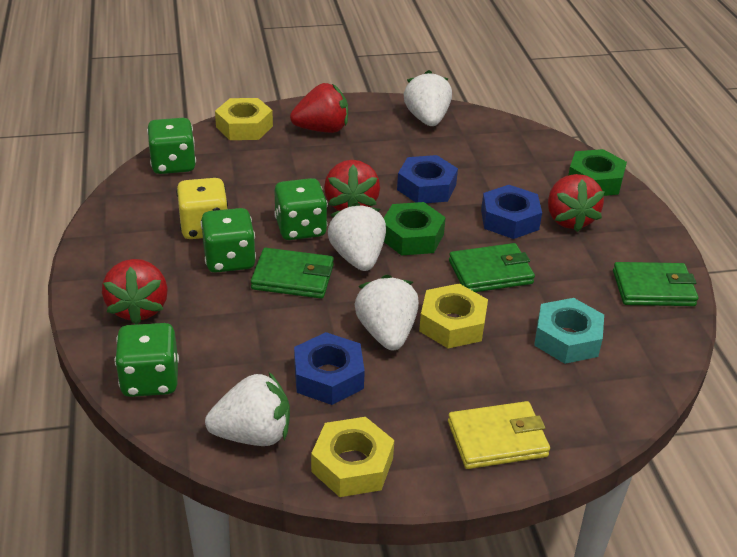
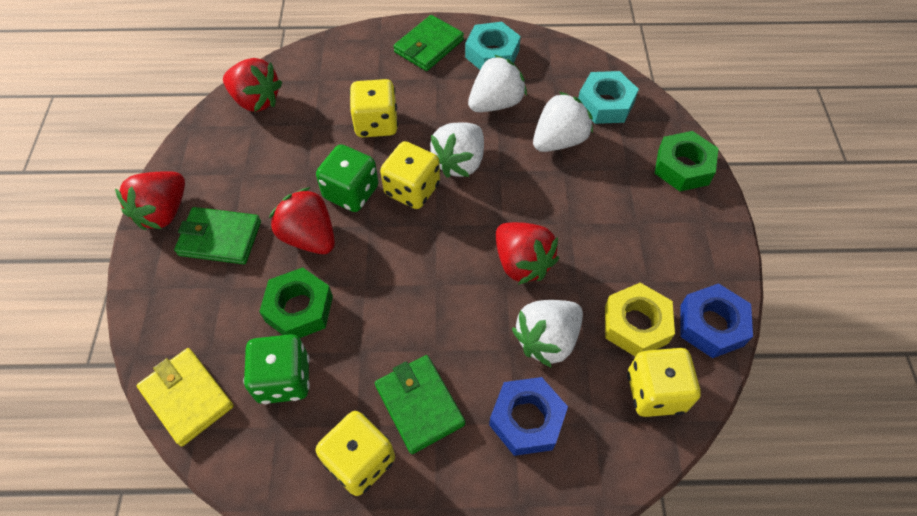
blue nut: [294,332,365,405] [397,155,458,203] [481,185,542,239] = 3 -> [489,377,568,456] [680,283,753,358] = 2
green dice: [115,323,179,397] [147,118,196,174] [201,208,256,273] [274,178,328,240] = 4 -> [243,334,310,404] [316,144,379,212] = 2
turquoise nut: [534,298,604,364] = 1 -> [465,22,521,70] [578,71,639,124] = 2
yellow dice: [176,178,228,239] = 1 -> [316,411,395,496] [349,79,398,137] [380,141,440,209] [627,348,701,417] = 4
yellow nut: [215,98,273,140] [311,417,394,497] [419,284,488,349] = 3 -> [605,283,675,357] = 1

